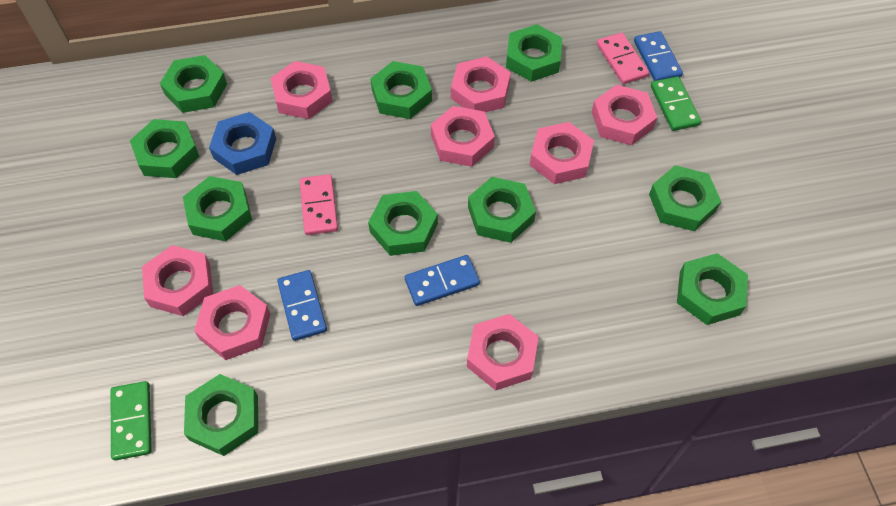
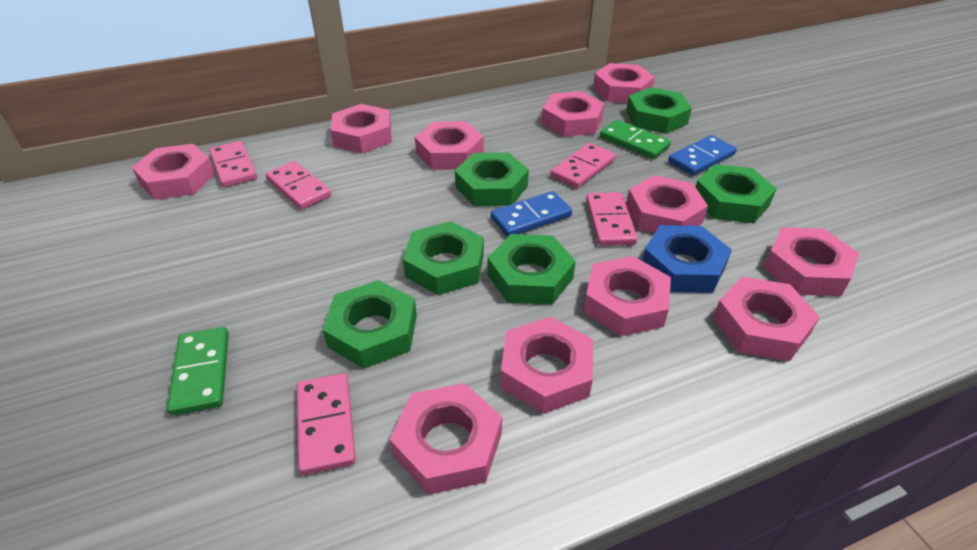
blue domino: [277,270,327,341] [405,255,480,306] [634,31,683,81] = 3 -> [491,191,572,237] [668,135,737,176] = 2
green nut: [130,119,199,178] [160,55,227,113] [183,176,252,241] [184,374,258,456] [368,191,438,256] [370,61,432,119] [468,177,536,243] [506,24,562,82] [649,165,721,231] [677,253,748,325] = 10 -> [323,280,417,368] [403,221,484,295] [455,152,529,206] [488,234,576,304] [626,87,692,134] [696,164,777,223] = 6
pink domino: [300,174,338,235] [597,32,649,84] = 2 -> [209,141,257,187] [266,161,331,210] [297,373,356,475] [551,143,616,188] [586,192,638,246] = 5
pink nut: [142,245,213,316] [194,285,270,360] [271,61,333,119] [431,106,495,167] [451,57,511,112] [467,314,539,390] [530,122,594,184] [592,85,657,145] = 8 -> [132,144,215,200] [330,104,391,153] [390,383,502,495] [415,121,484,170] [501,317,593,414] [542,91,604,137] [584,256,671,336] [593,63,655,103] [626,175,708,233] [713,277,820,361] [764,227,859,296] = 11

